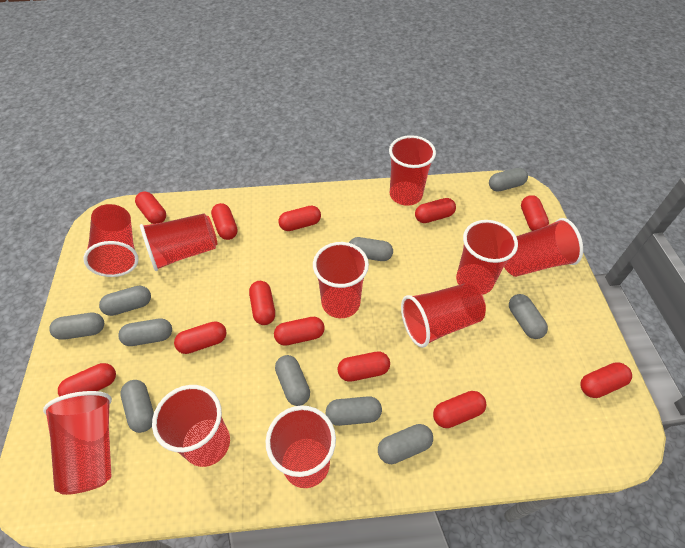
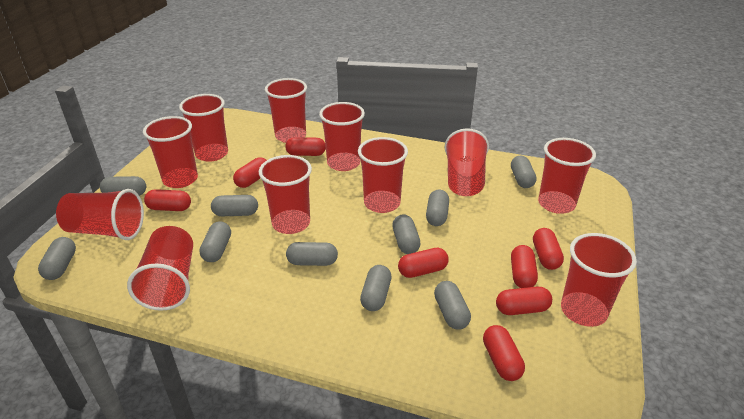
red capsule: [58,363,116,397] [135,191,166,224] [174,321,226,354] [211,203,238,240] [249,281,275,325] [274,317,325,346] [278,206,321,231] [338,352,390,382] [415,198,456,223] [433,391,487,428] [521,195,549,231] [580,362,632,398] = 12 -> [144,189,191,211] [233,157,267,188] [285,137,326,156] [398,248,449,278] [483,325,525,381] [496,287,552,315] [511,245,538,288] [533,228,564,270] = 8
red cup: [43,391,112,495] [83,204,139,277] [140,213,218,271] [152,385,230,467] [265,405,336,488] [313,242,369,318] [389,135,436,206] [401,283,486,348] [456,220,518,295] [504,218,583,277] = 10 -> [56,189,144,240] [127,226,193,311] [143,116,198,188] [179,94,228,162] [259,155,312,234] [265,78,307,143] [319,102,365,171] [358,137,408,213] [444,128,489,196] [538,138,596,214] [561,233,637,327] = 11

